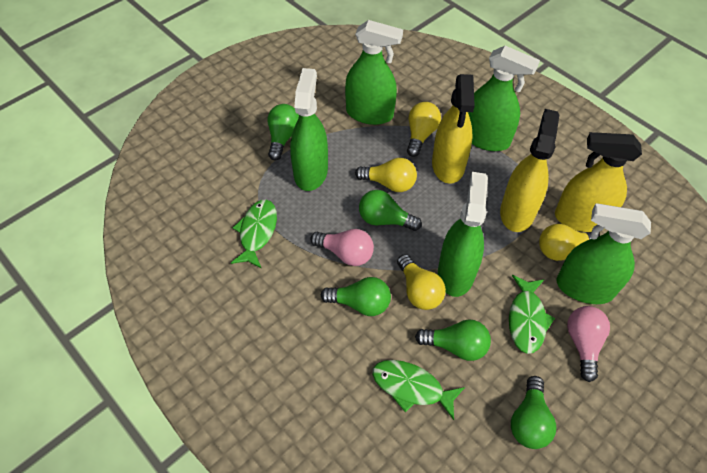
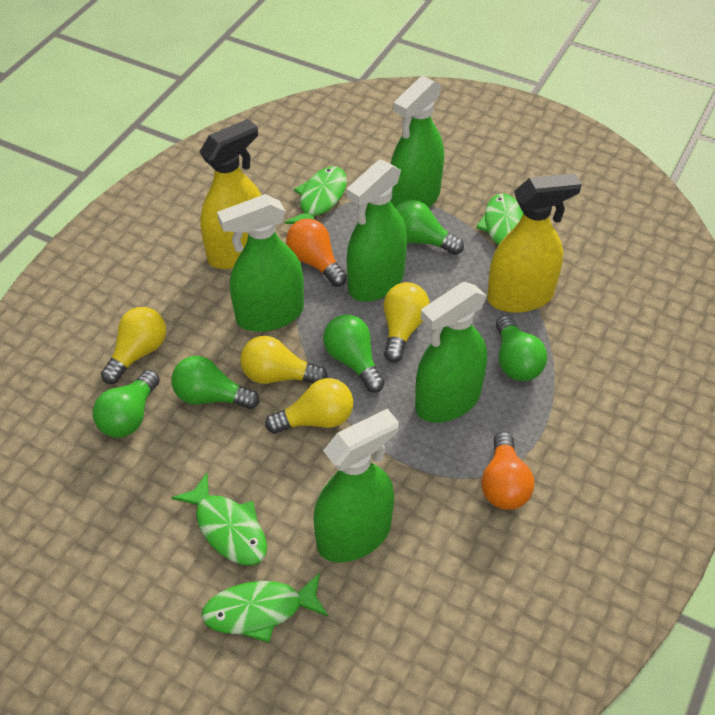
green fish: [231,199,277,269] [372,360,465,420] [509,275,555,354] = 3 -> [171,473,267,565] [201,573,329,643] [284,166,347,224] [476,193,523,262] = 4
orange light bulb: none = 0 -> [286,219,347,287] [481,432,534,510] = 2
pink light bulb: [310,229,374,266] [567,306,610,382] = 2 -> none = 0
yellow spray bottle: [432,74,475,184] [500,109,559,232] [555,132,642,232] = 3 -> [200,119,261,269] [487,173,582,313] = 2

